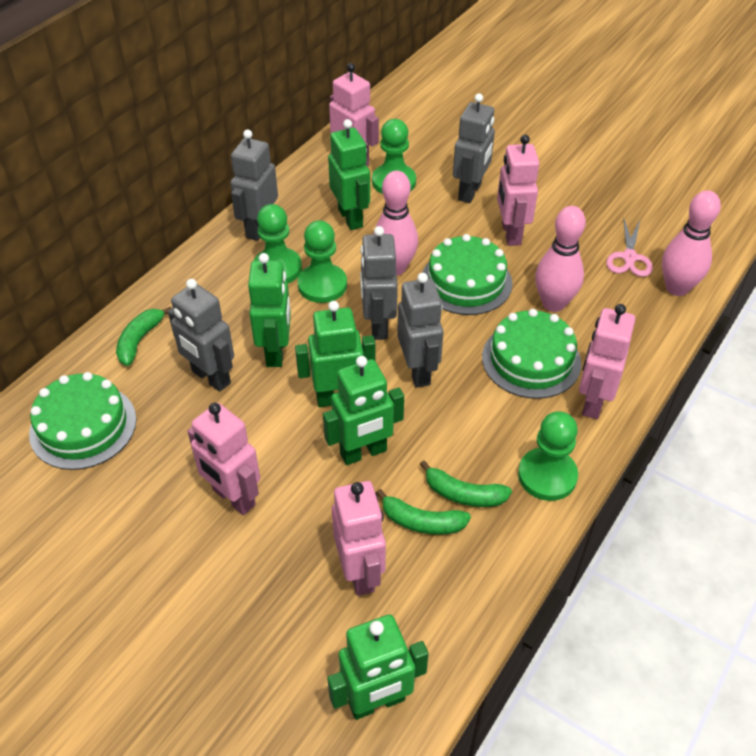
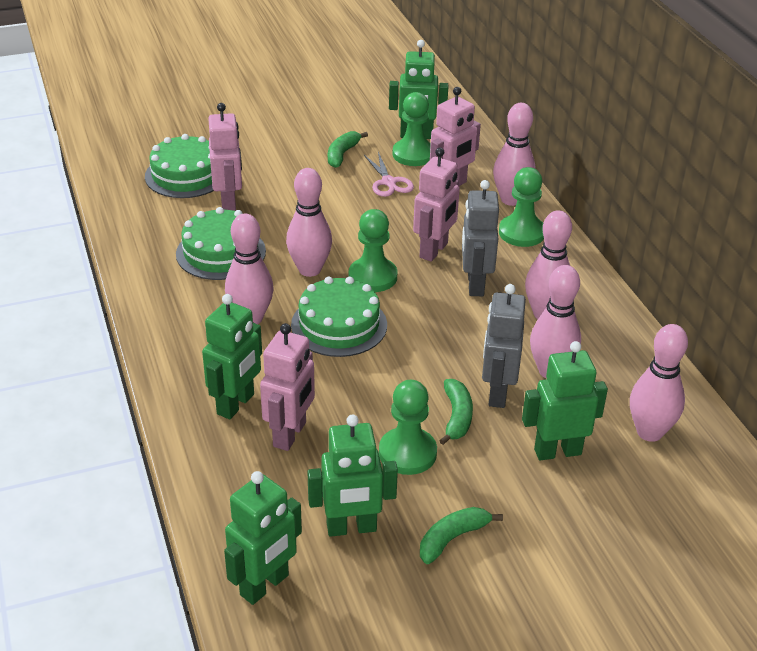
grey robot: [168,279,234,392] [230,129,278,241] [360,226,398,340] [397,273,443,388] [453,93,495,203] = 5 -> [462,180,499,296] [482,284,526,408] = 2
pink bowling pin: [373,171,418,276] [535,206,586,312] [662,190,721,296] = 3 -> [225,214,274,324] [286,168,332,277] [493,103,536,206] [525,210,572,319] [530,265,581,378] [630,324,688,442] = 6
pink robot: [187,403,260,515] [329,63,379,166] [332,481,386,596] [497,135,539,246] [579,304,635,419] = 5 -> [208,103,242,211] [260,323,315,451] [413,148,460,262] [430,87,481,186] = 4

